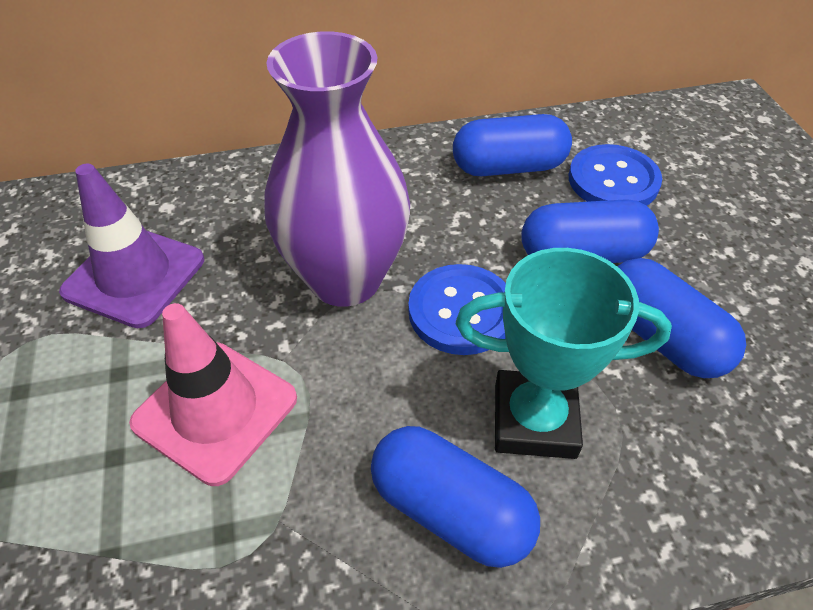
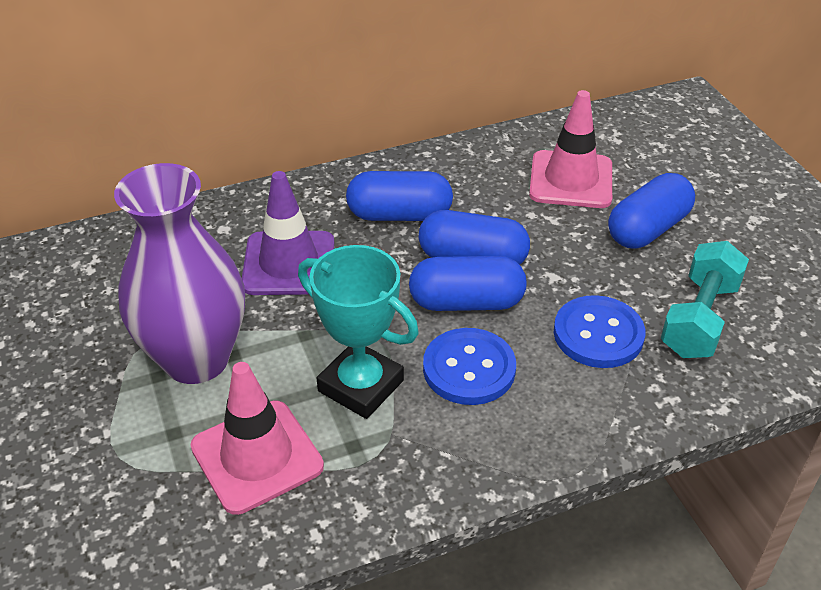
pink traffic cone: [129,303,297,486] = 1 -> [191,362,324,515] [529,90,612,208] = 2
turquoise dumbbell: none = 0 -> [661,241,749,358] = 1

